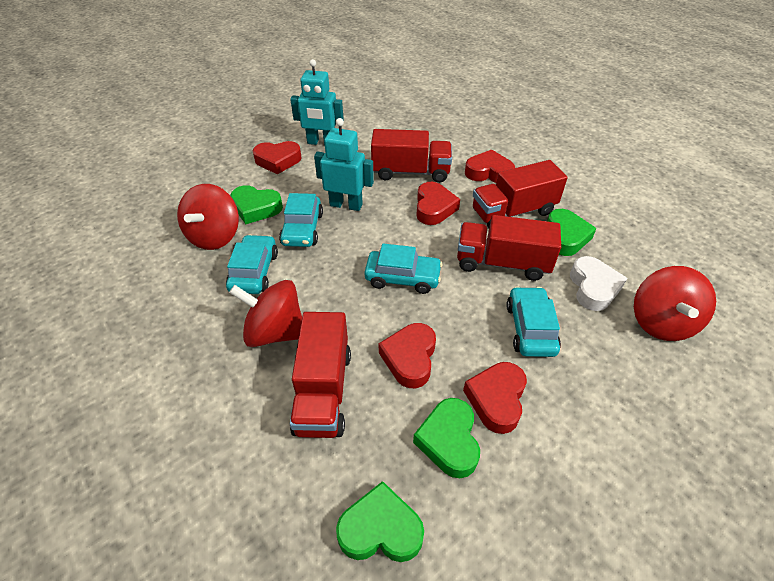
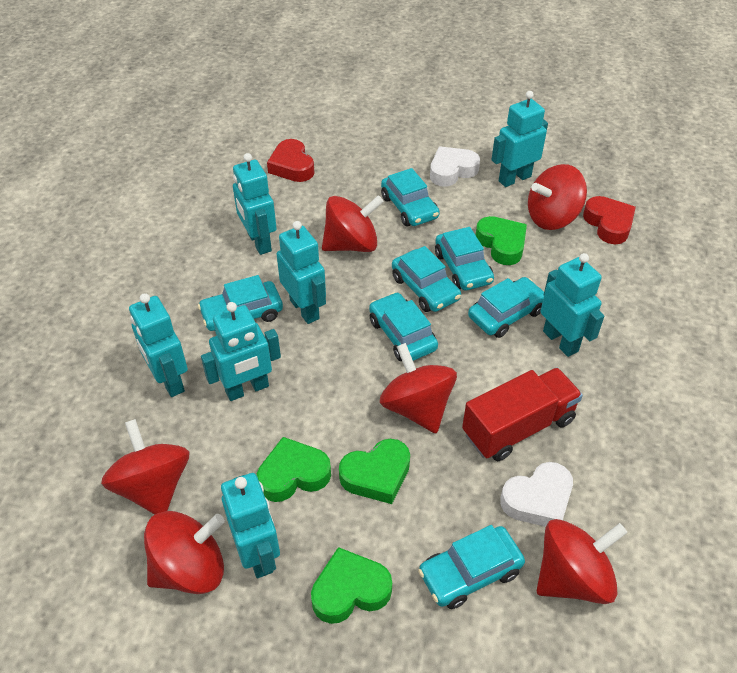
red heart: [253,141,302,174] [379,323,436,388] [416,182,460,225] [463,362,527,434] [465,150,515,183] = 5 -> [267,139,314,182] [583,196,636,244] = 2
red spinning top: [177,184,239,250] [229,280,302,347] [634,266,716,341] = 3 -> [101,419,189,515] [144,511,225,594] [322,195,384,252] [380,343,457,433] [528,164,587,230] [537,519,627,604] = 6
red truck: [290,312,351,438] [371,129,452,183] [457,215,561,281] [473,160,568,228] = 4 -> [462,368,583,461] = 1
turquoise car: [226,235,278,294] [279,193,323,247] [364,244,442,294] [506,286,561,357] = 4 -> [198,275,283,331] [369,292,438,361] [381,168,440,227] [392,246,461,312] [418,525,525,609] [435,227,494,291] [468,277,544,338] = 7
turquoise robot: [290,59,344,145] [314,118,374,211] = 2 -> [129,293,188,397] [201,302,281,401] [221,473,280,578] [233,153,277,255] [277,221,326,324] [491,91,548,187] [541,253,604,357] = 7
white heart: [570,256,627,311] = 1 -> [430,147,480,187] [500,462,573,527] = 2

